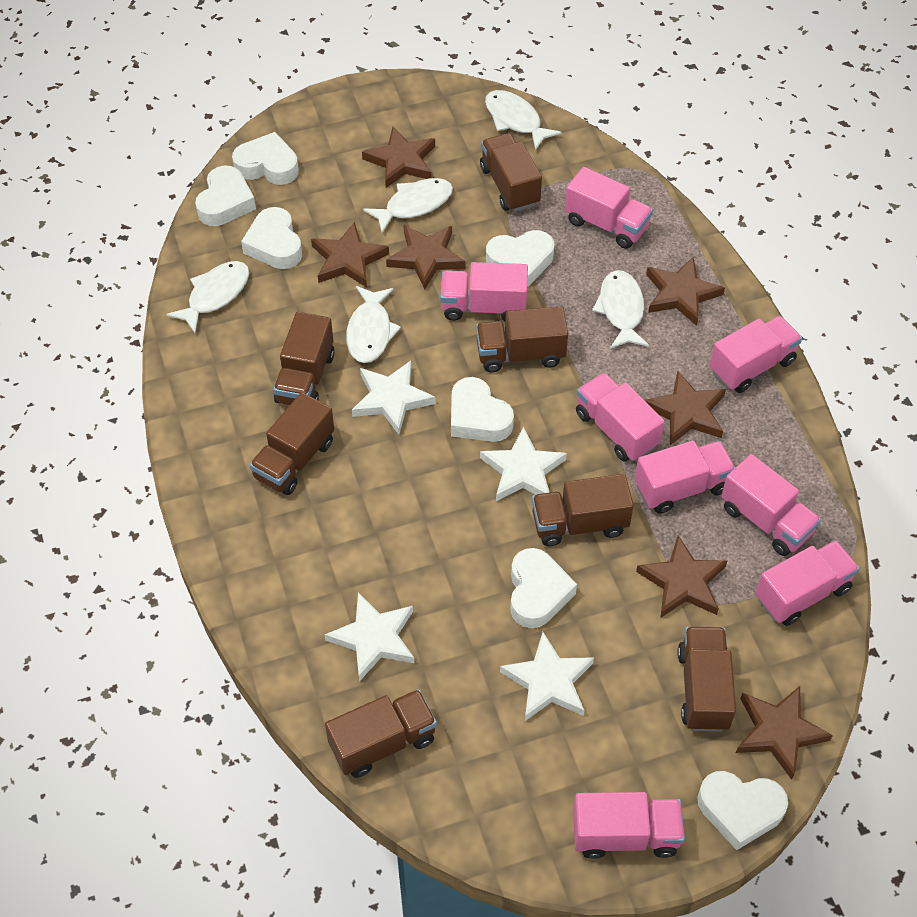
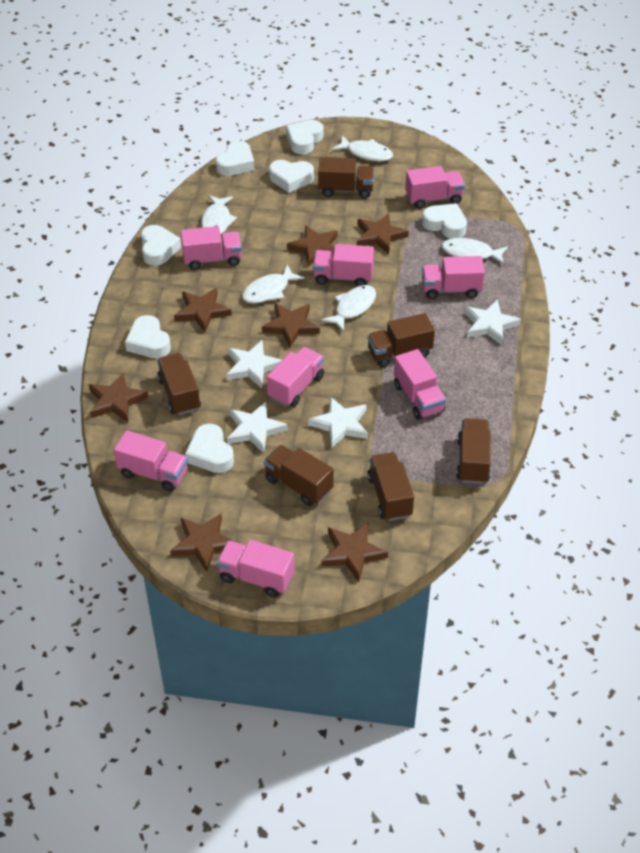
brown truck: [250,392,334,495] [273,312,335,405] [325,689,437,778] [476,307,568,372] [480,133,542,212] [532,474,634,546] [677,627,736,731] = 7 -> [157,353,201,415] [264,445,334,506] [318,157,374,199] [367,313,435,367] [367,452,414,521] [456,418,491,484] = 6

